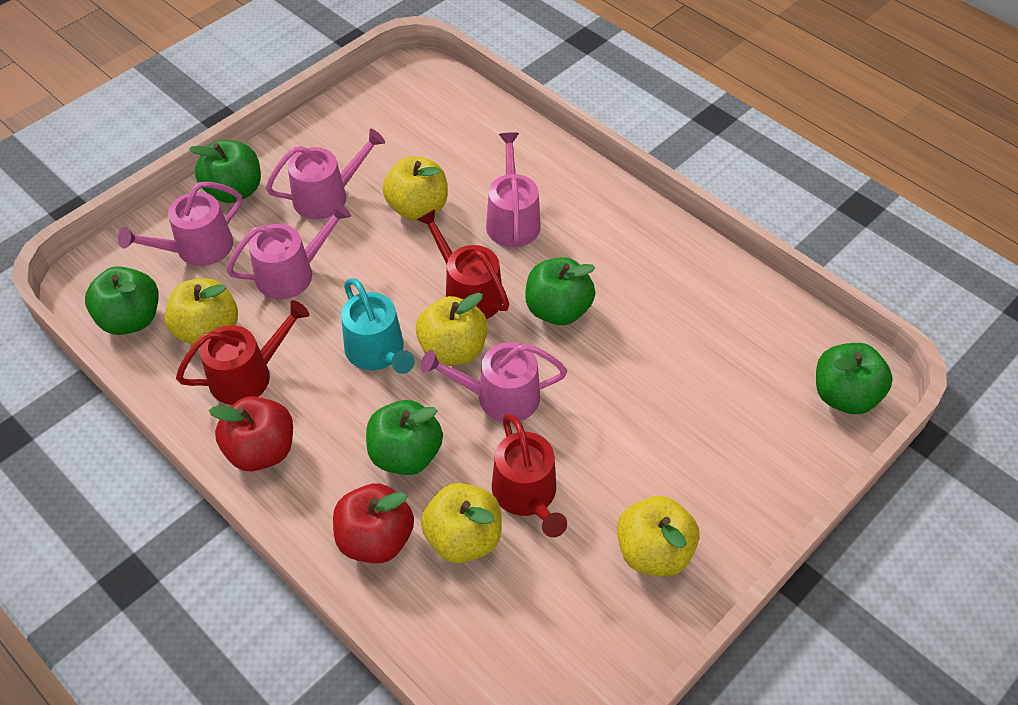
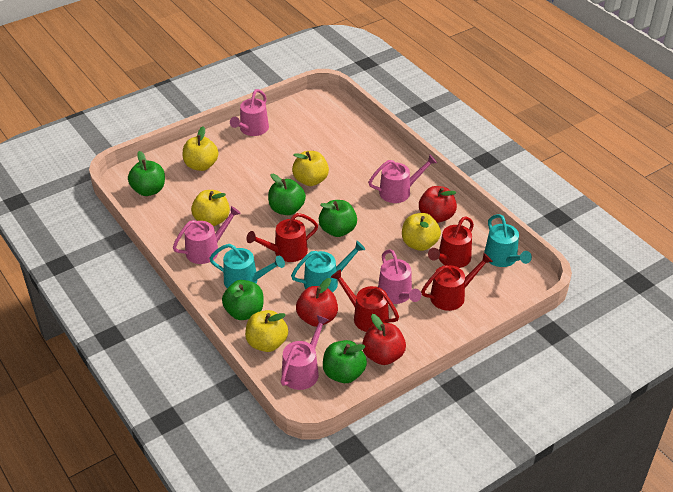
red apple: [209,396,293,471] [333,483,414,563] = 2 -> [296,278,338,327] [362,314,406,365] [419,186,457,223] = 3
red watering can: [176,300,309,405] [417,209,509,319] [492,413,567,538] = 3 -> [246,213,318,262] [331,269,399,332] [421,253,493,311] [428,216,474,268] = 4
turquoise watering can: [341,278,415,374] = 1 -> [209,244,285,288] [291,241,365,292] [484,214,532,267] = 3

